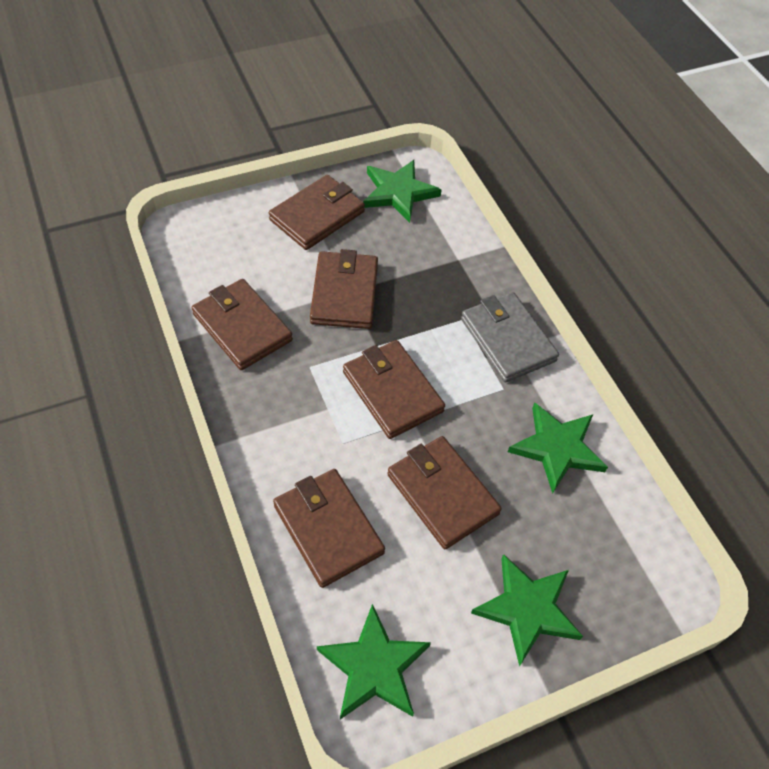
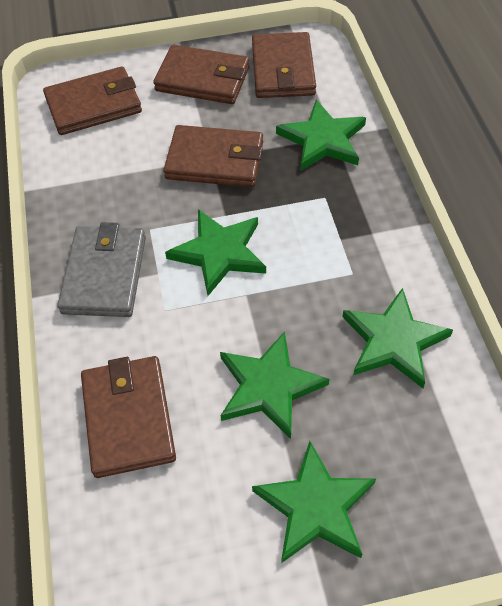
brown wallet: [192,279,293,370] [269,175,365,250] [273,469,385,588] [310,249,378,329] [343,340,445,439] [387,436,502,549] = 6 -> [43,66,142,135] [81,356,176,478] [153,45,250,104] [164,125,263,187] [252,32,316,98] = 5
green star: [317,604,431,719] [363,160,441,223] [471,554,583,666] [508,402,608,494] = 4 -> [165,209,266,296] [220,331,330,439] [252,441,376,563] [276,100,366,171] [342,288,453,388] = 5

